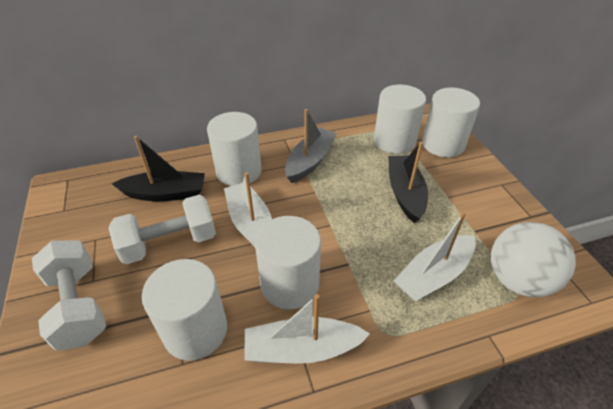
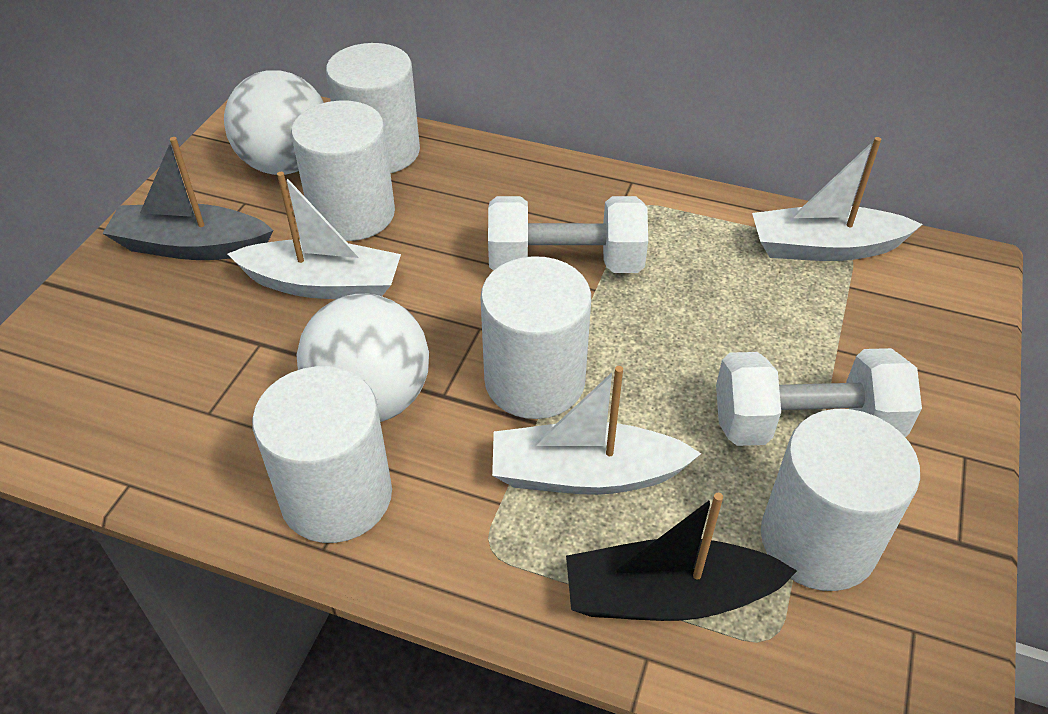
black boat: [112,136,205,201] [388,142,428,223] = 2 -> [566,493,797,621] = 1
white ball: [491,222,576,297] = 1 -> [224,70,324,175] [297,294,429,422] = 2

